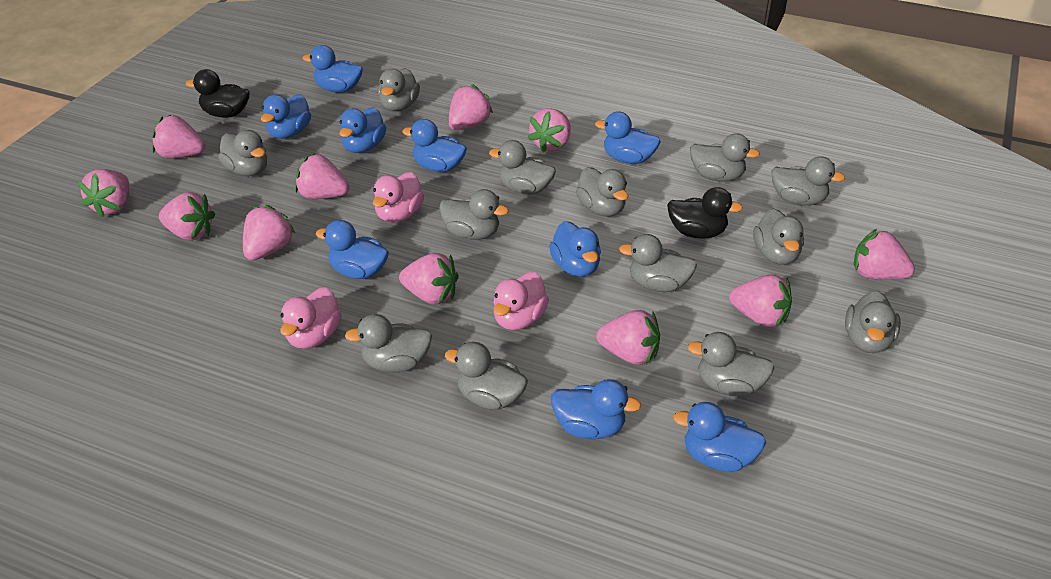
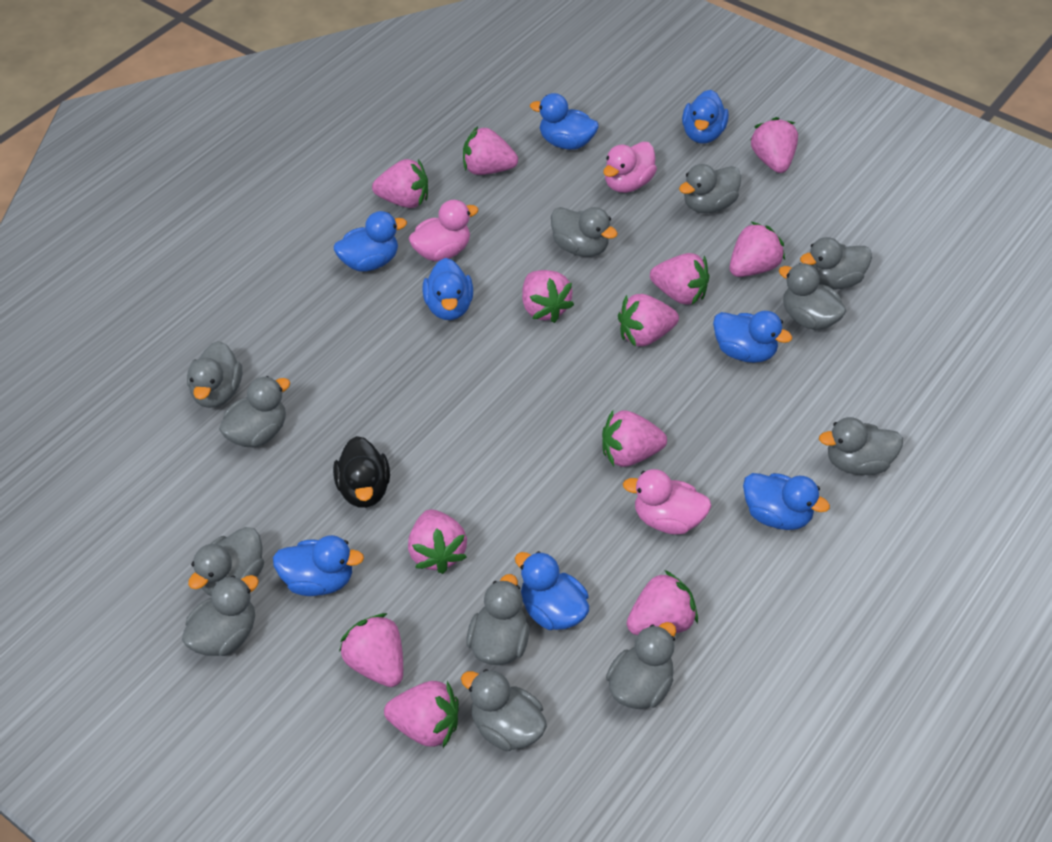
black duck: [186,69,250,118] [667,187,743,239] = 2 -> [333,436,390,508] = 1
blue duck: [261,94,311,139] [303,45,363,93] [316,220,389,279] [339,107,386,153] [402,119,467,172] [549,221,601,277] [551,379,641,439] [595,111,660,164] [673,402,766,472] = 9 -> [273,535,364,596] [334,211,407,271] [423,258,473,320] [515,551,589,630] [530,93,599,150] [682,90,729,143] [713,311,792,363] [743,473,830,530] = 8
grey duck: [218,130,267,176] [345,314,432,372] [378,68,420,111] [439,189,509,240] [445,342,528,410] [489,140,556,195] [576,167,628,217] [619,234,697,292] [687,332,775,396] [690,133,760,182] [753,208,804,265] [771,156,845,206] [845,291,901,353] = 13 -> [182,575,259,656] [187,341,242,408] [188,527,264,596] [219,376,290,447] [461,669,547,751] [466,574,529,665] [551,207,618,257] [606,622,676,709] [679,164,741,213] [779,263,846,330] [800,237,872,290] [819,417,903,475] = 12
pink strawberry: [78,169,129,218] [152,115,205,158] [159,192,215,240] [243,205,296,260] [295,154,349,199] [399,253,459,304] [449,84,493,130] [528,108,571,153] [596,310,660,365] [729,274,792,327] [854,229,915,280] = 11 -> [339,613,403,687] [372,159,428,208] [384,681,459,748] [408,509,467,574] [463,126,518,175] [522,270,574,323] [602,410,667,467] [618,294,679,347] [627,570,698,635] [650,253,709,305] [730,222,785,277] [750,117,798,173] = 12

